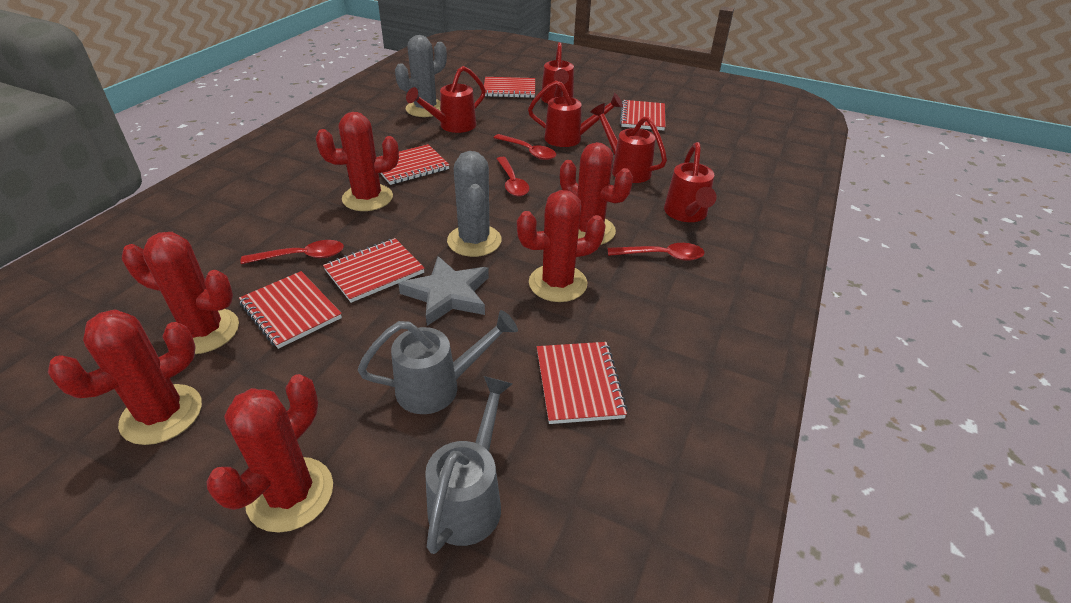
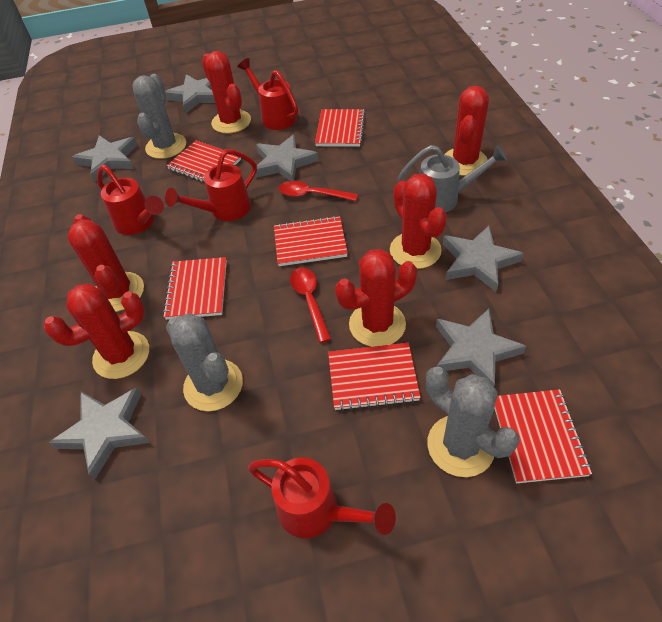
grey cactus: [395,35,447,117] [447,151,502,257] = 2 -> [132,74,186,159] [166,313,243,411] [426,366,519,477] = 3
grey star: [398,256,489,326] = 1 -> [49,388,150,480] [72,135,137,182] [165,74,215,113] [255,134,318,181] [436,309,526,387] [443,226,524,292] = 6
grey watering can: [358,310,518,414] [425,376,512,554] = 2 -> [398,145,507,212] = 1
red spoon: [241,240,344,264] [494,134,556,160] [497,157,529,196] [608,243,704,261] = 4 -> [279,181,358,201] [290,268,331,343] = 2
red watering can: [406,66,486,133] [528,80,623,147] [541,42,574,104] [590,103,667,183] [664,142,717,222] = 5 -> [97,165,164,235] [165,149,257,221] [237,58,298,130] [248,457,396,538] = 4

